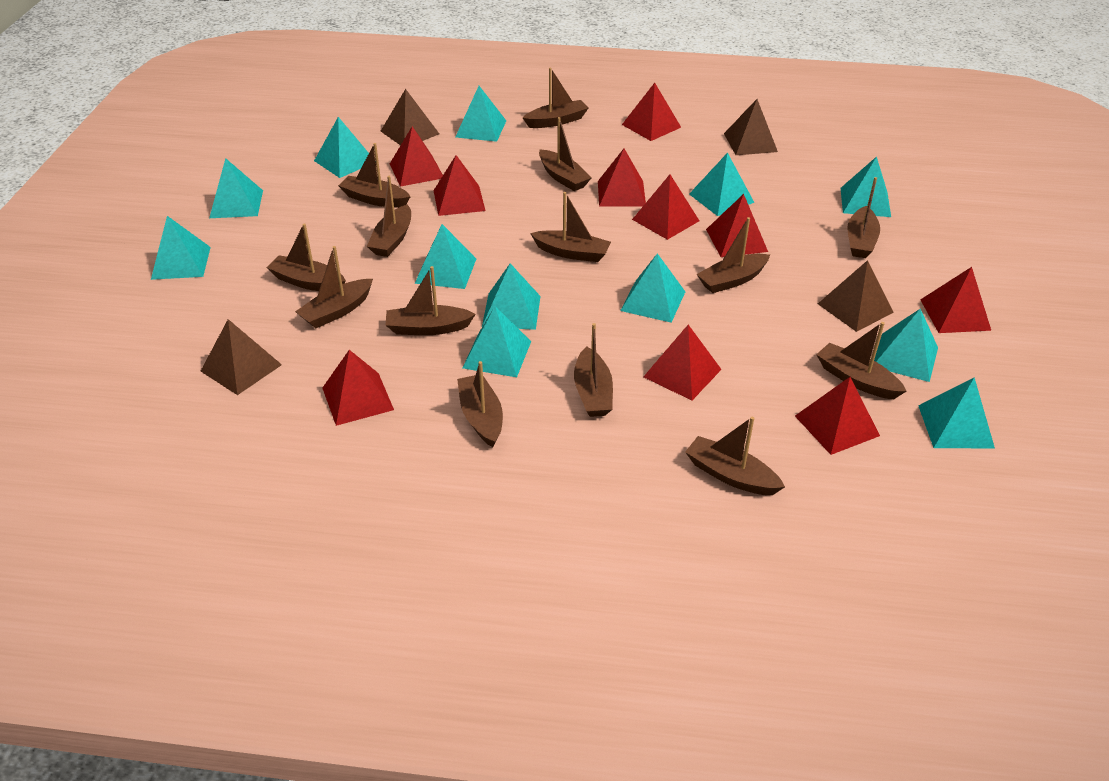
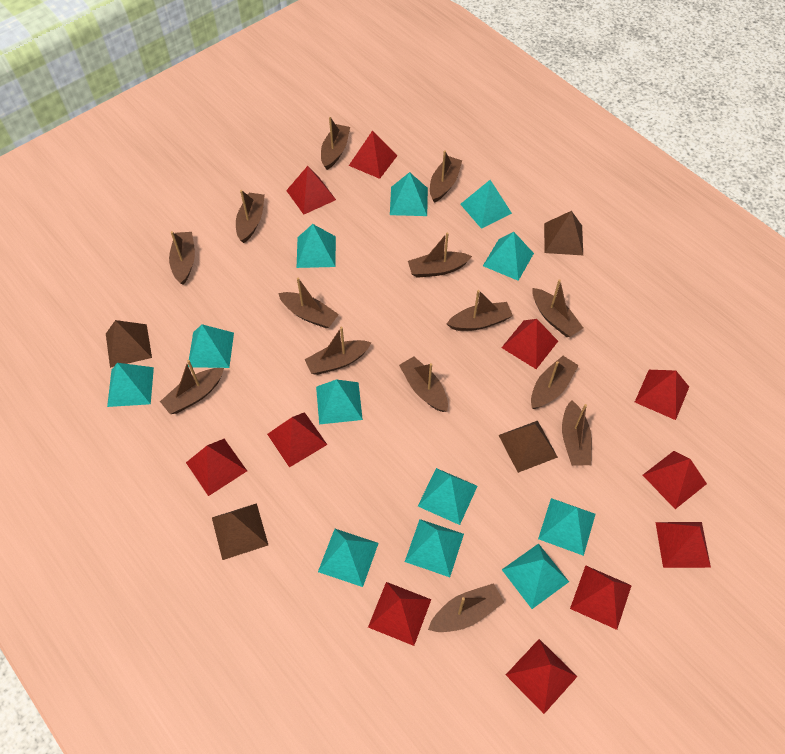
red pyramid: [323,350,394,426] [390,126,443,187] [433,155,485,216] [598,149,646,206] [622,83,681,141] [632,175,699,240] [643,325,722,400] [706,194,768,257] [795,377,880,455] [920,267,991,333] = 10 -> [186,439,247,496] [267,412,327,468] [286,166,336,215] [349,131,398,179] [368,582,431,646] [501,319,558,369] [506,639,578,714] [570,565,632,630] [635,370,689,420] [643,451,707,509] [655,522,711,568] = 11

